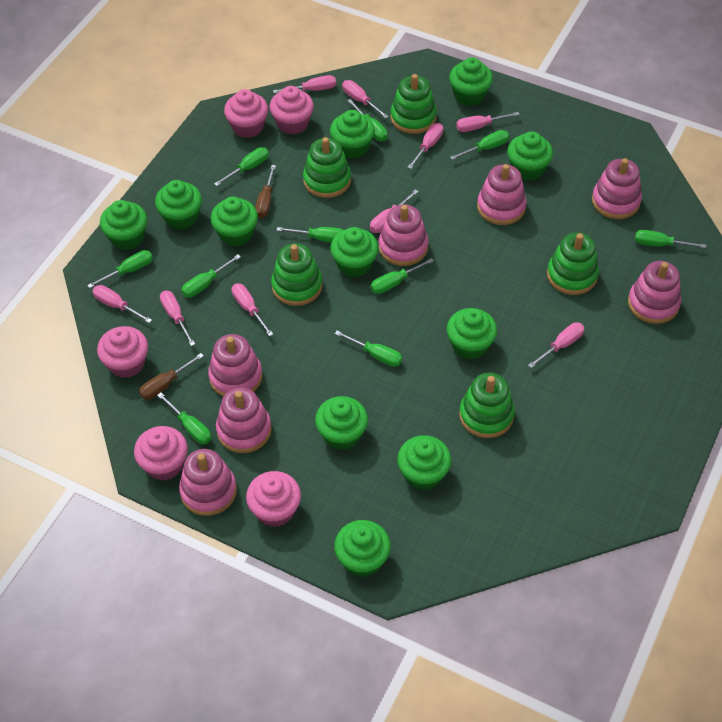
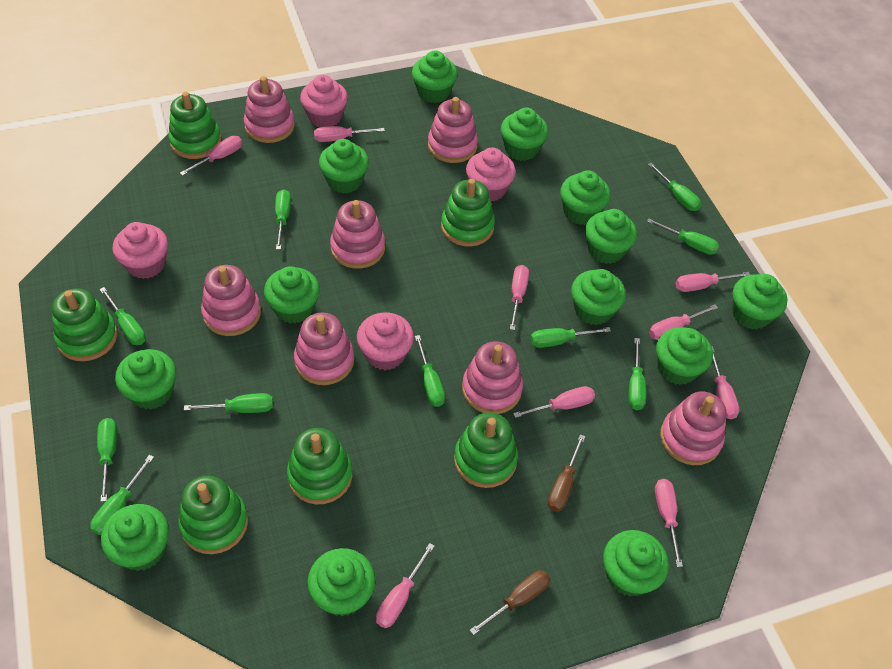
green cupcake: [100,200,147,250] [155,180,202,230] [211,197,258,247] [315,396,368,450] [330,110,375,159] [330,227,379,277] [334,520,391,577] [397,435,451,490] [447,308,497,360] [449,57,493,106] [507,131,553,181] = 11 -> [101,504,169,571] [115,349,176,410] [264,266,320,324] [307,548,376,616] [319,139,369,193] [412,51,458,103] [501,107,548,161] [560,170,611,225] [571,269,626,325] [585,209,637,264] [603,530,669,596] [656,327,713,385] [732,274,788,329] = 13
green stacking toy: [271,243,322,306] [303,137,351,198] [391,74,437,134] [459,373,515,438] [547,233,599,295] = 5 -> [52,289,118,361] [168,92,221,159] [178,476,248,554] [287,428,352,504] [441,179,495,247] [454,412,518,488] = 6
pink cupcake: [97,326,148,378] [134,426,188,480] [224,89,268,138] [246,471,301,527] [270,86,314,135] = 5 -> [112,222,168,279] [300,75,348,127] [357,312,414,370] [466,148,516,201] = 4

